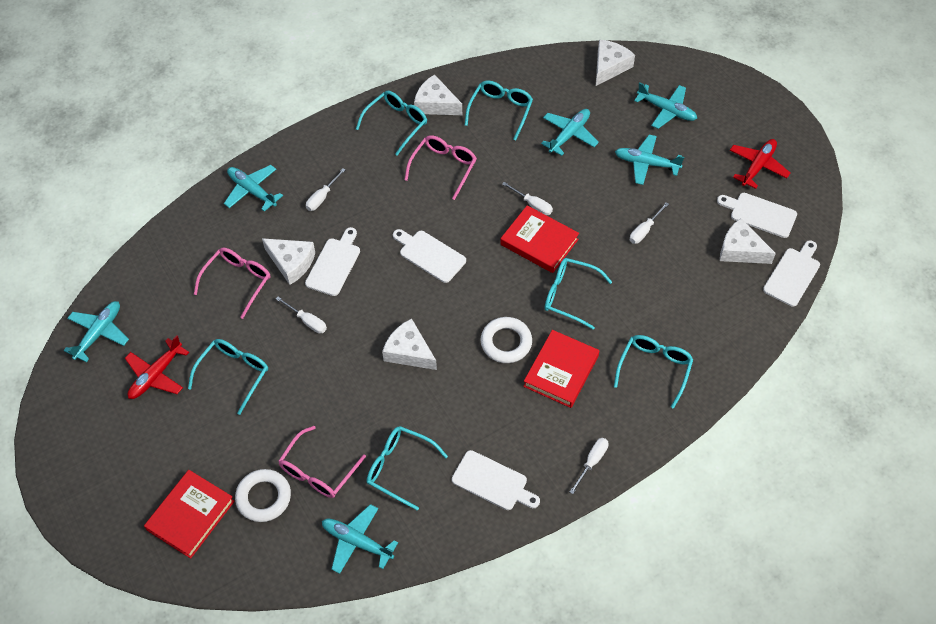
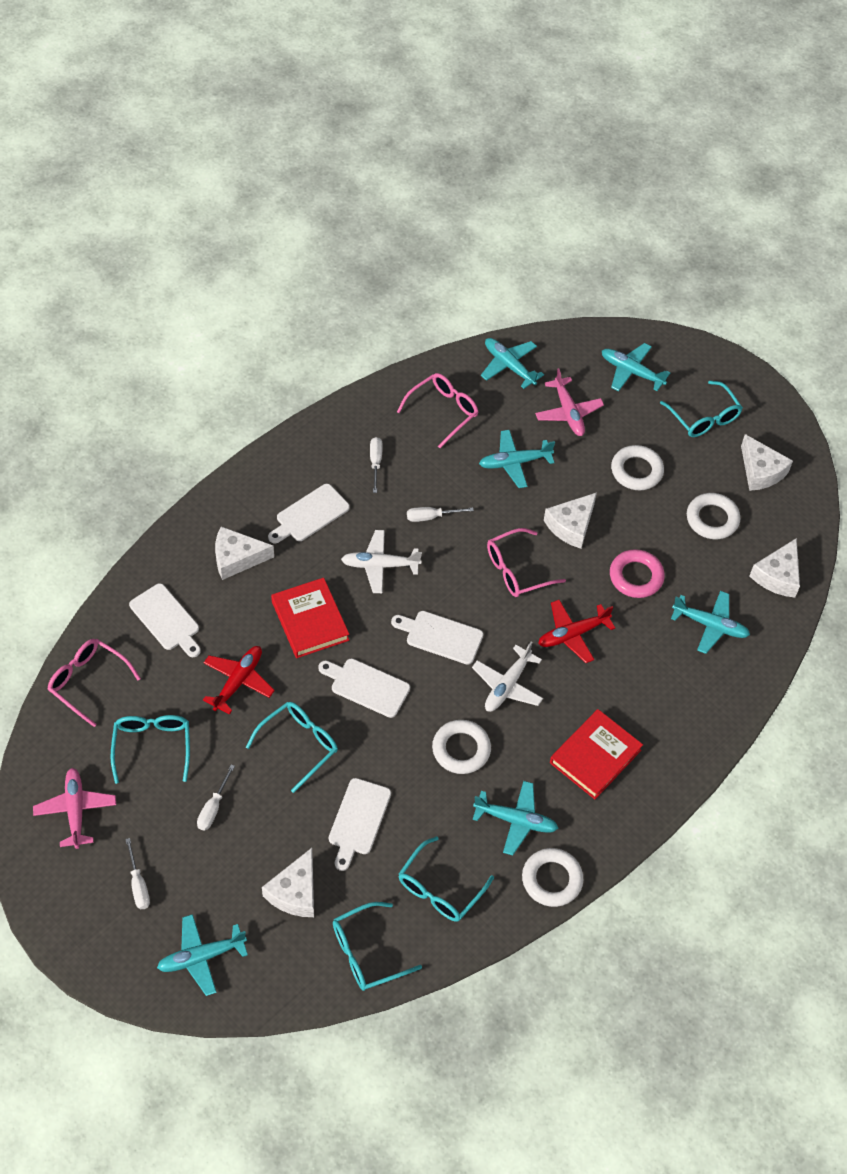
pink plane: none = 0 -> [33,768,116,849] [535,368,604,436] = 2
pink ring: none = 0 -> [610,549,665,598] = 1
red book: [144,470,235,559] [500,205,579,273] [523,330,599,408] = 3 -> [271,578,349,658] [550,709,643,799] = 2
turquoise glasses: [188,339,268,415] [356,91,427,156] [367,426,448,510] [465,81,533,140] [545,258,612,330] [614,335,693,409] = 6 -> [110,715,190,784] [246,702,338,793] [333,902,422,991] [399,836,494,922] [660,381,743,437] = 5
white plane: none = 0 -> [341,530,422,593] [472,641,543,712] = 2
white ring: [235,469,291,522] [481,317,532,363] = 2 -> [432,720,491,774] [522,848,583,907] [611,445,664,490] [687,493,740,539] = 4
white screwdriver: [276,297,327,333] [306,168,345,211] [502,182,553,215] [570,438,609,494] [630,202,669,244] = 5 -> [125,838,150,909] [197,765,235,831] [370,437,383,493] [407,507,474,522] = 4

